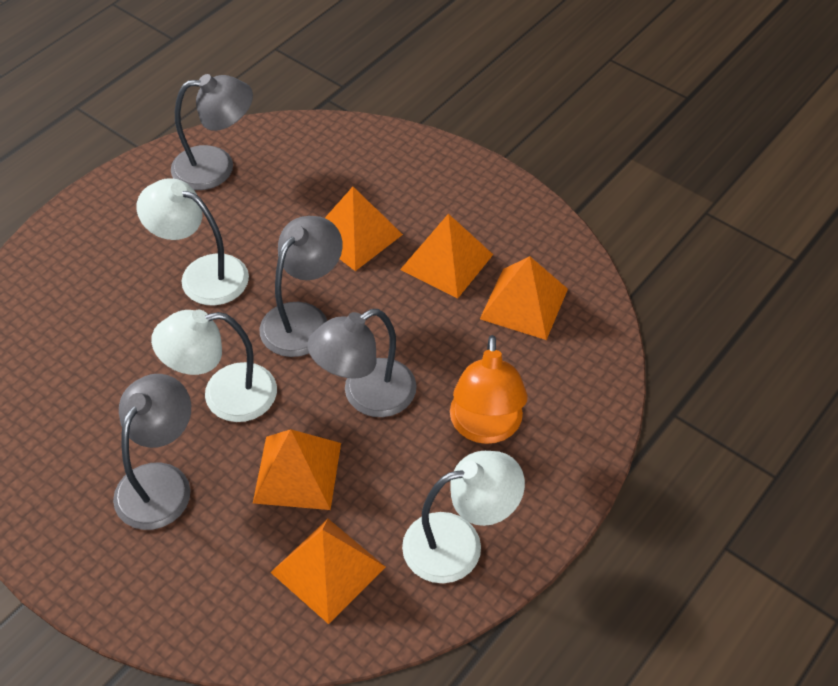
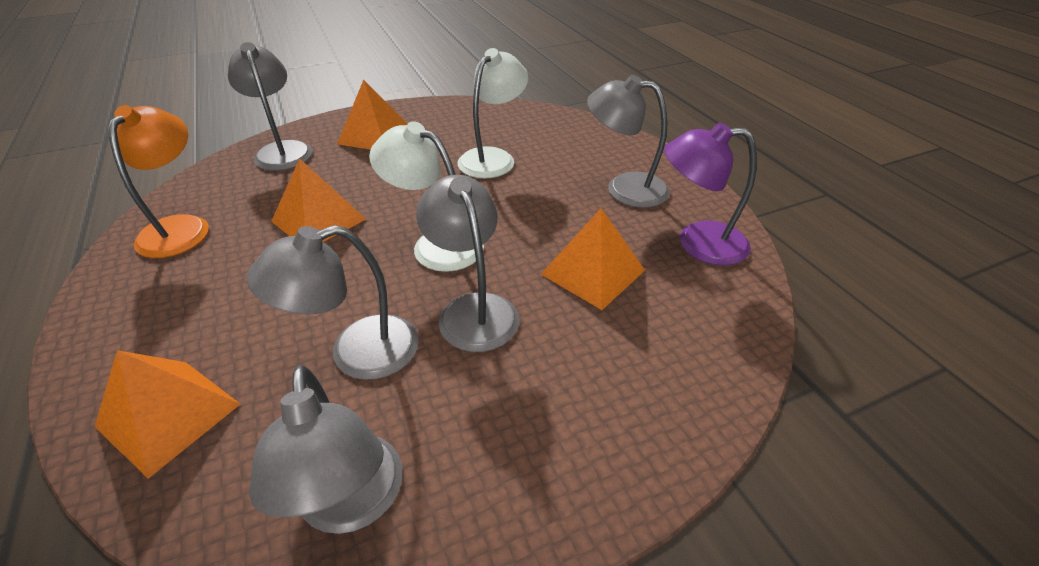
grey lamp: [113,374,191,530] [171,74,253,190] [260,216,343,357] [307,309,417,417] = 4 -> [228,42,312,171] [247,225,419,380] [249,365,403,534] [416,175,519,352] [587,75,670,208] = 5
orange pyramid: [253,429,341,510] [270,519,385,624] [325,187,403,271] [400,214,493,299] [480,256,568,340] = 5 -> [94,350,240,479] [271,158,366,242] [337,80,408,150] [541,208,645,310] = 4
purple lamp: none = 0 -> [664,122,757,266] = 1
white lamp: [136,178,249,306] [151,310,277,422] [402,451,525,583] = 3 -> [369,121,484,272] [457,48,528,178] = 2

